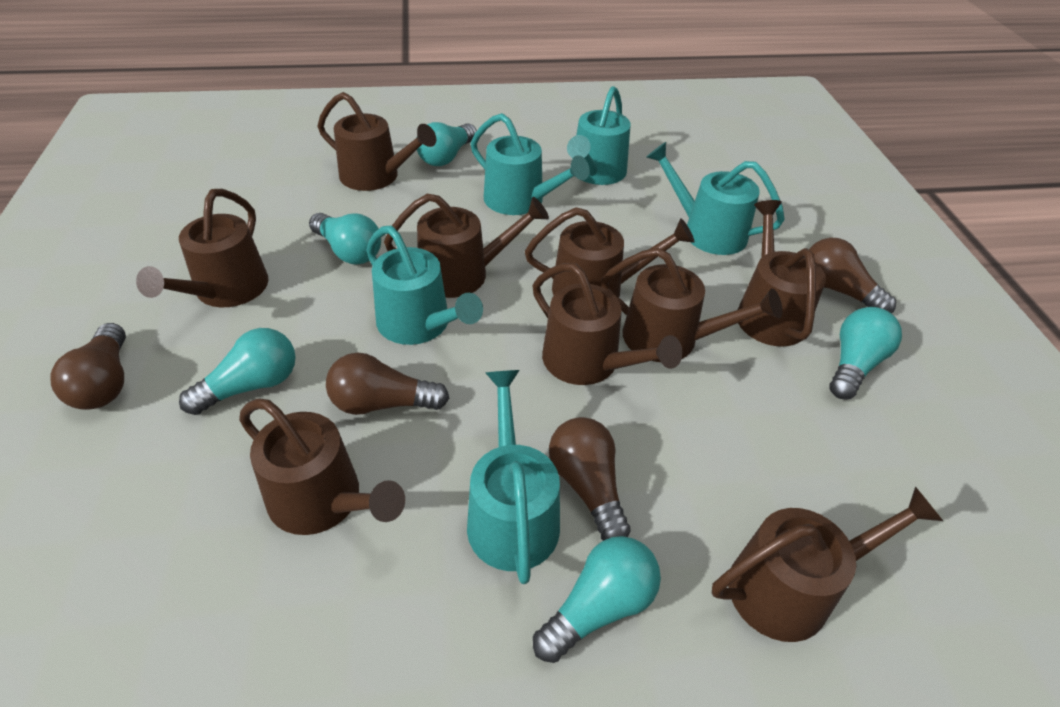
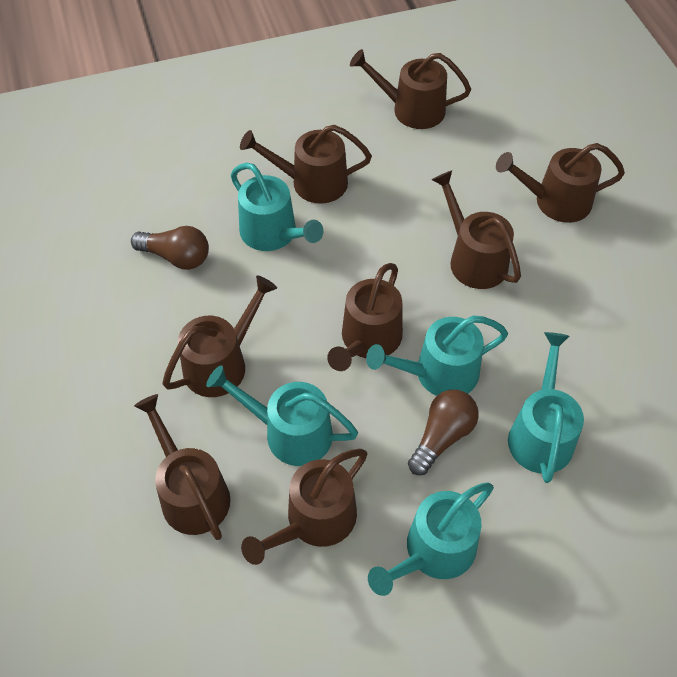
brown light bulb: [50,323,126,410] [326,353,449,415] [549,417,630,541] [809,238,896,313] = 4 -> [131,226,209,270] [408,389,479,475] = 2
brown watering can: [136,189,269,307] [239,399,405,535] [318,92,436,191] [384,194,549,298] [525,207,694,297] [533,263,682,385] [601,248,783,362] [712,487,943,642] [737,200,826,347] = 9 -> [134,394,230,540] [162,275,277,397] [240,125,372,204] [241,449,367,565] [327,263,403,371] [350,49,471,129] [432,171,521,289] [496,143,625,223] = 8
turquoise light bulb: [179,328,296,415] [309,213,381,264] [417,122,477,166] [533,536,661,663] [829,307,902,400] = 5 -> none = 0

